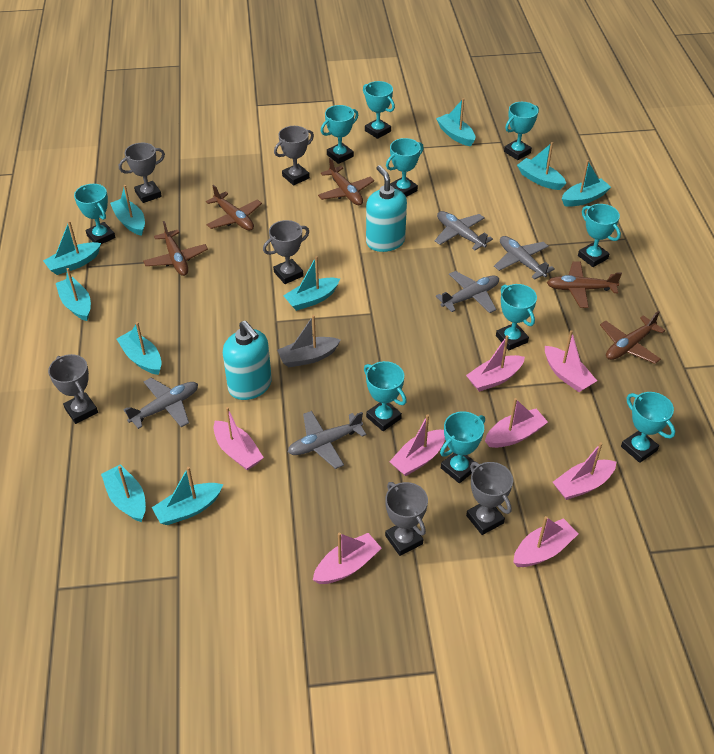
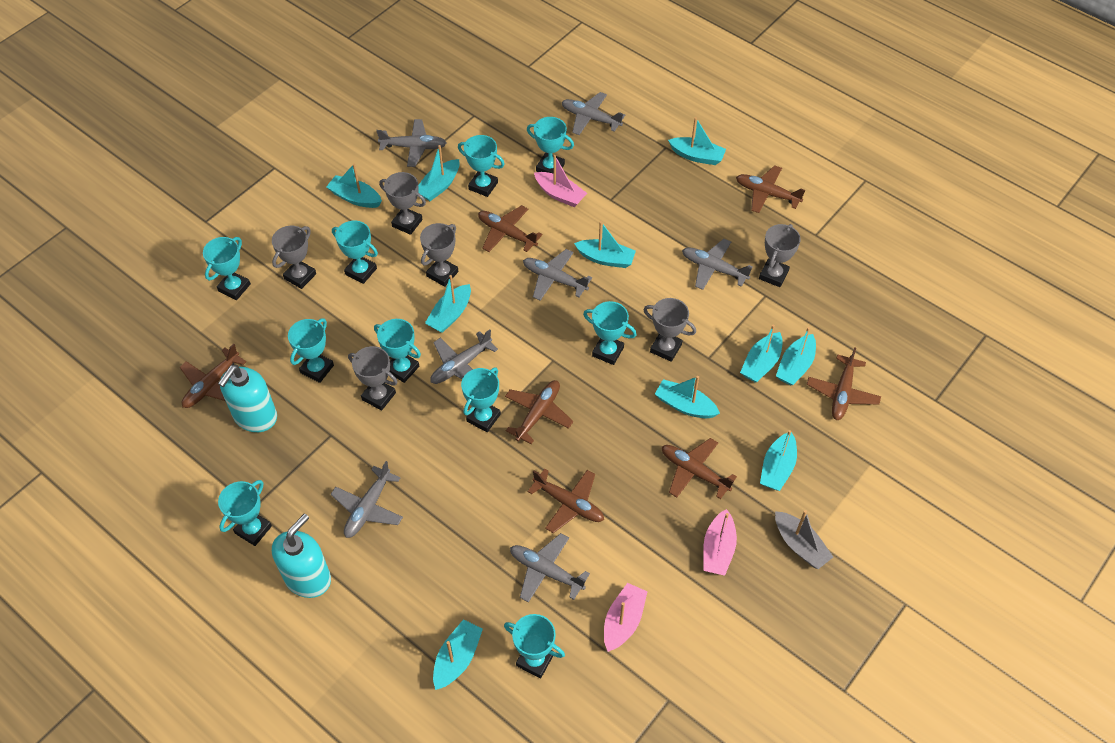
brown plane: [143,221,208,276] [206,185,262,231] [318,158,374,205] [547,261,622,308] [600,311,665,364] = 5 -> [180,343,246,408] [478,205,543,252] [505,380,574,444] [528,469,604,533] [662,438,737,499] [736,165,805,213] [806,347,881,420] = 7
grey plane: [123,378,198,429] [288,411,366,469] [434,211,493,250] [436,271,499,313] [494,236,555,280] = 5 -> [331,461,403,538] [376,119,447,167] [430,329,498,384] [510,533,590,603] [523,249,592,301] [562,92,625,135] [682,239,753,290] = 7
pink boat: [213,407,264,470] [313,533,382,584] [389,414,445,476] [466,335,525,392] [485,398,548,448] [513,516,578,567] [545,330,597,392] [553,442,616,500] = 8 -> [534,155,587,207] [604,583,648,652] [703,509,737,576] = 3

